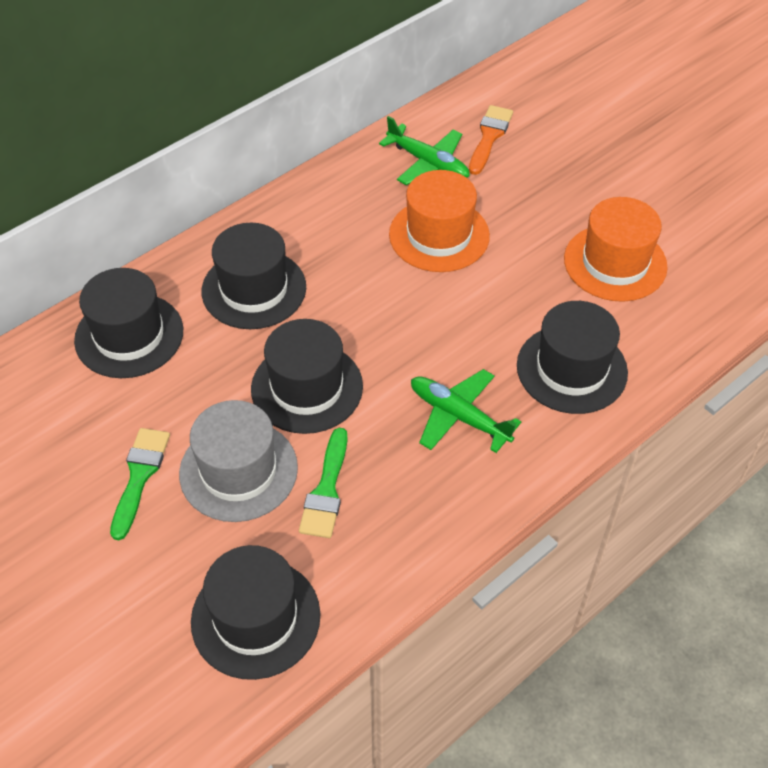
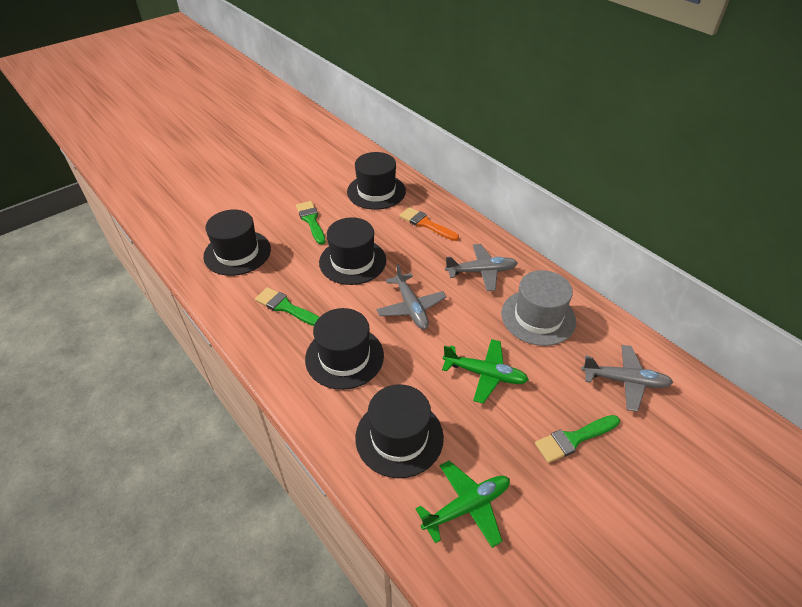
green brush: [110,428,170,540] [299,428,348,538] = 2 -> [255,287,319,326] [296,201,326,245] [535,415,620,463] = 3
grey plane: none = 0 -> [377,264,447,330] [445,244,518,291] [581,345,673,412] = 3
orange hat: [389,170,490,272] [564,197,668,302] = 2 -> none = 0

